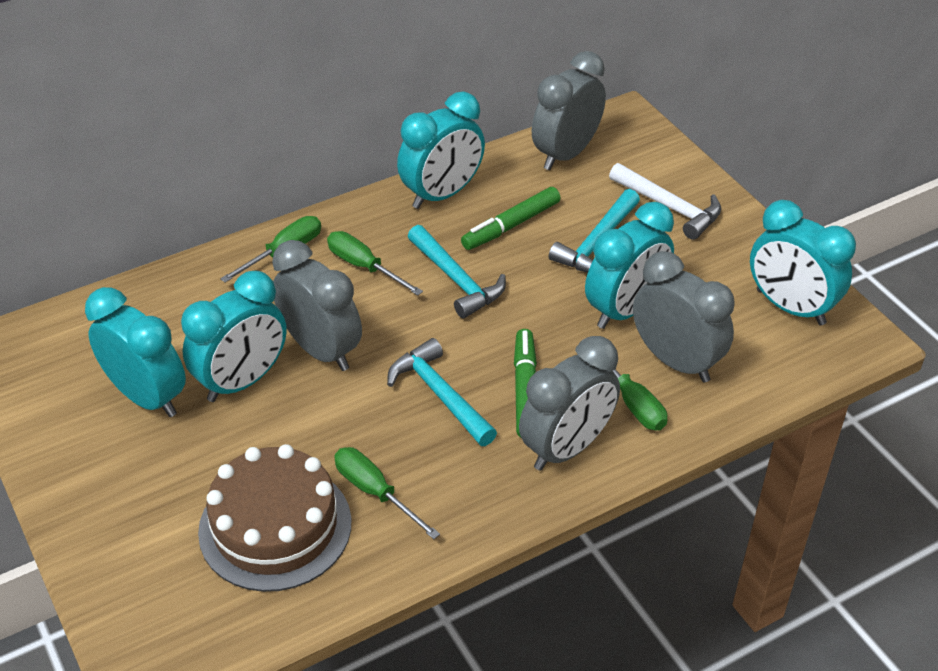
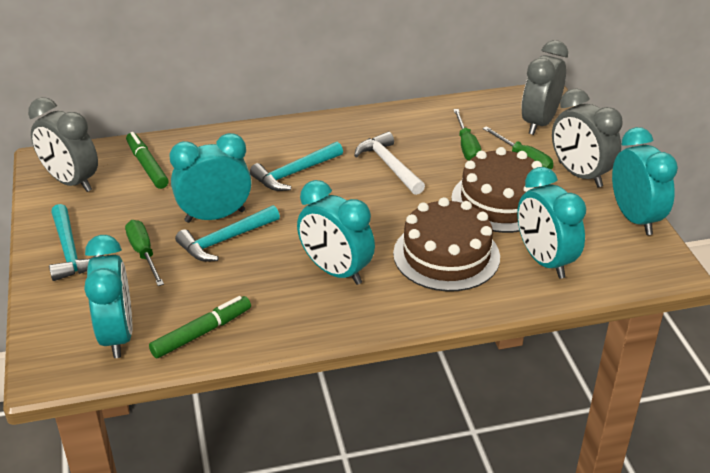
brown cake: [198,444,351,592] = 1 -> [393,197,500,292] [451,147,542,233] = 2
green screwdriver: [220,216,321,283] [327,231,423,296] [334,447,440,539] [583,337,667,430] = 4 -> [125,220,164,286] [453,109,482,161] [483,126,554,169] = 3
grey clock: [272,240,362,371] [519,336,620,471] [532,51,606,170] [633,251,735,382] = 4 -> [28,97,98,192] [521,40,568,135] [552,88,623,187] = 3

